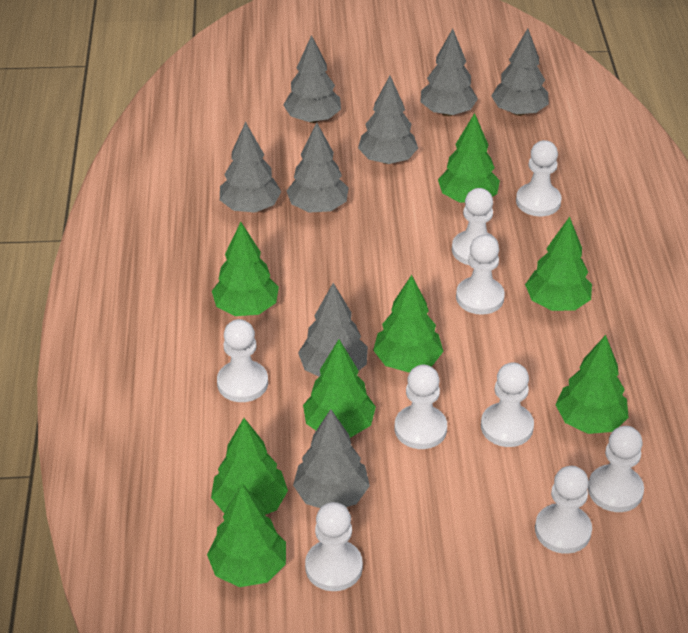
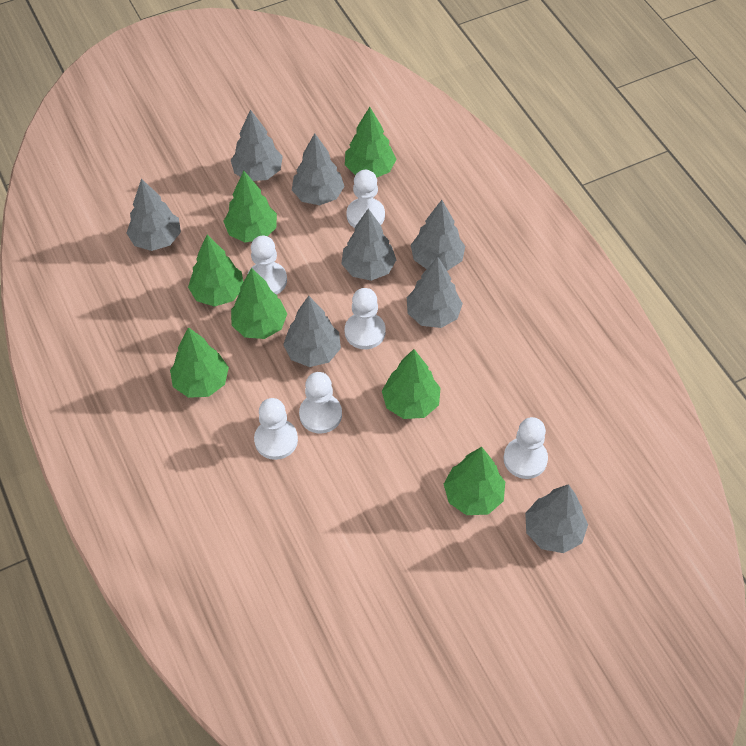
green tree: [207,483,286,587] [211,418,288,515] [212,222,279,316] [303,339,376,438] [373,275,443,372] [438,113,500,203] [525,217,592,311] [555,335,629,434] = 8 -> [170,327,229,398] [188,235,243,307] [223,171,277,242] [231,268,287,339] [345,107,396,178] [382,349,441,419] [444,447,505,515] = 7
white pawn: [217,319,268,402] [305,502,363,591] [395,365,447,449] [452,188,499,265] [456,235,505,315] [481,362,534,447] [516,140,562,216] [535,466,592,554] [588,426,644,512] = 9 -> [247,236,287,295] [254,398,298,460] [299,372,342,434] [345,288,386,349] [347,170,385,228] [504,417,548,479] = 6

